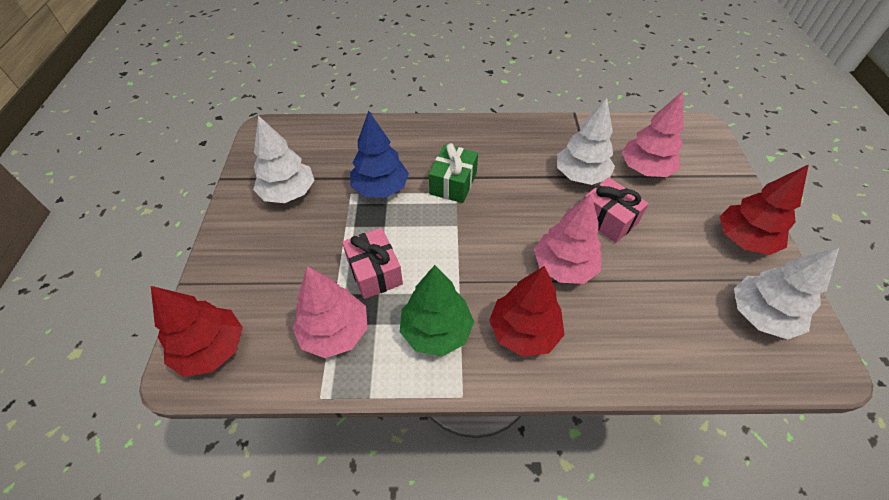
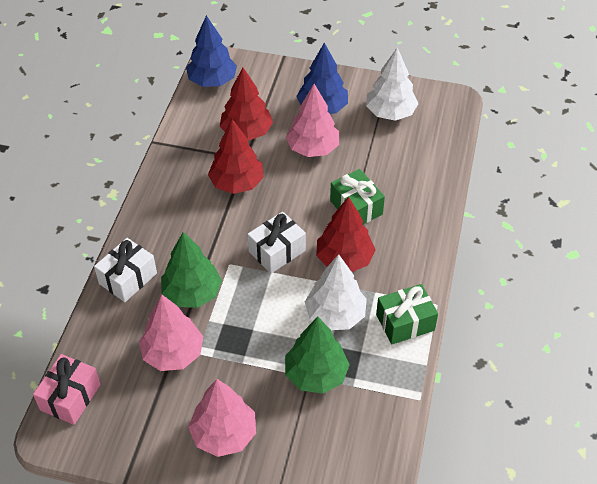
blue tree: [350,111,409,198] = 1 -> [186,15,237,87] [296,43,348,114] = 2
green gift: [429,143,478,203] = 1 -> [330,169,385,224] [376,284,438,344] = 2
green tree: [400,265,474,356] = 1 -> [161,232,222,308] [285,317,350,394] = 2
pink gift: [342,228,403,299] [584,177,649,243] = 2 -> [33,354,101,425] = 1
white gift: none = 0 -> [94,238,157,302] [247,212,306,273] = 2
white tree: [253,115,314,203] [557,98,615,185] [734,248,839,339] = 3 -> [305,254,367,330] [366,47,419,121] = 2

